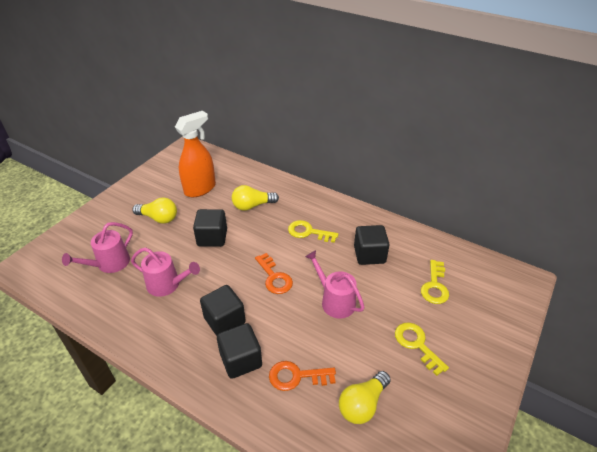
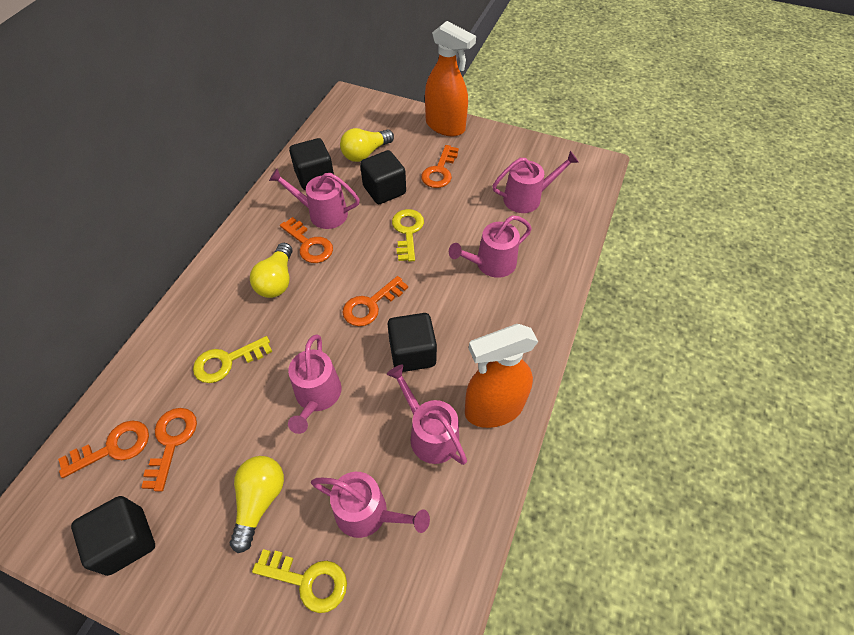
orange key: [255,253,293,294] [269,361,336,391] = 2 -> [58,421,149,478] [141,408,197,492] [280,217,333,263] [342,276,408,326] [421,145,459,188] = 5
orange spray bottle: [175,111,216,197] = 1 -> [425,21,476,136] [465,324,538,428] = 2
pink watering can: [62,222,133,273] [131,247,200,297] [305,250,365,319] = 3 -> [269,169,360,229] [288,334,341,434] [311,472,430,538] [387,365,467,465] [449,216,532,278] [493,151,579,213] = 6

